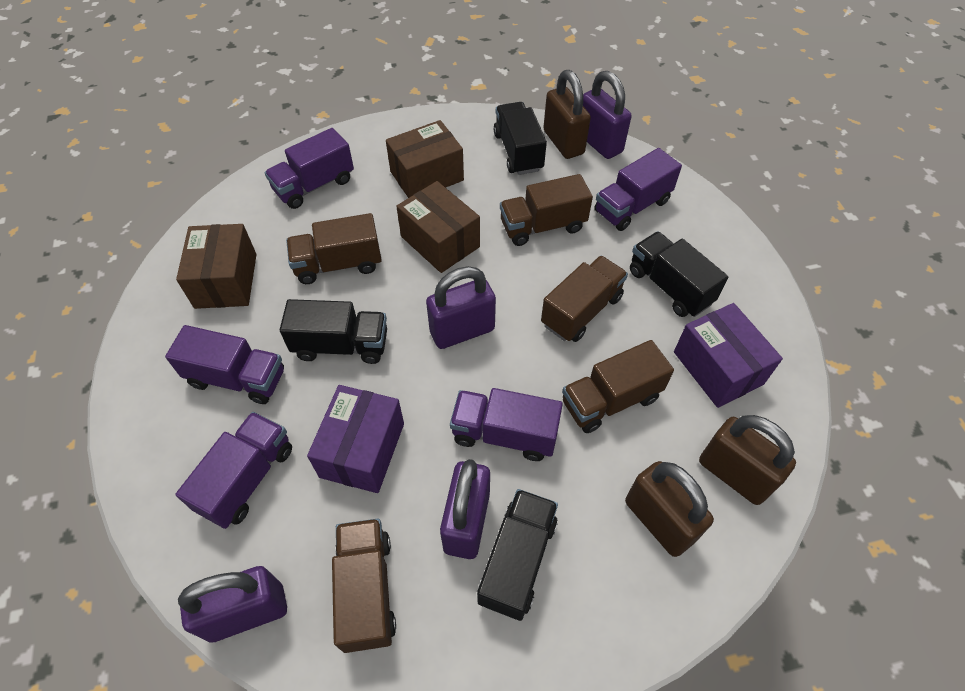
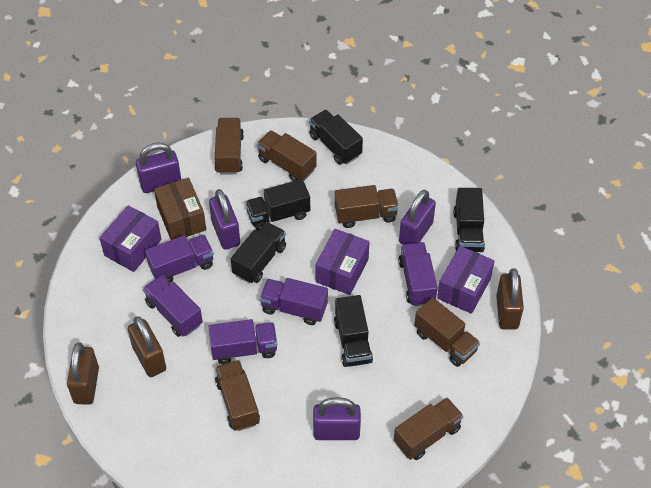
black truck: [280,299,387,364] [477,489,558,621] [494,102,547,175] [630,231,728,317] = 4 -> [231,222,286,284] [245,179,310,231] [309,110,363,165] [334,295,373,367] [453,188,485,252] = 5
brown box: [176,224,256,309] [386,120,464,198] [396,181,480,273] = 3 -> [154,178,206,240] = 1
brown truck: [286,213,382,284] [332,519,396,653] [500,174,593,246] [541,256,628,342] [562,340,674,433] = 5 -> [214,118,244,174] [215,360,260,431] [257,130,317,181] [335,185,399,228] [394,397,463,460] [414,297,480,367] = 6
purple box: [307,385,404,493] [674,303,783,408] = 2 -> [100,205,161,272] [315,229,369,295] [437,246,495,314] = 3

